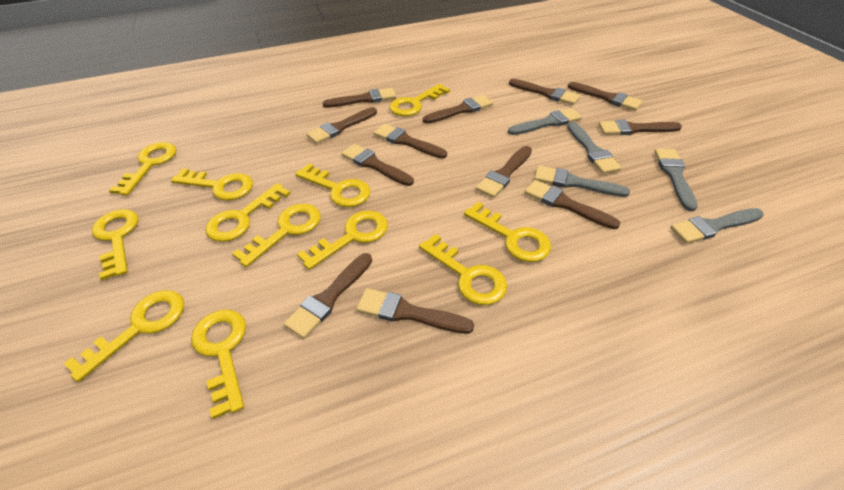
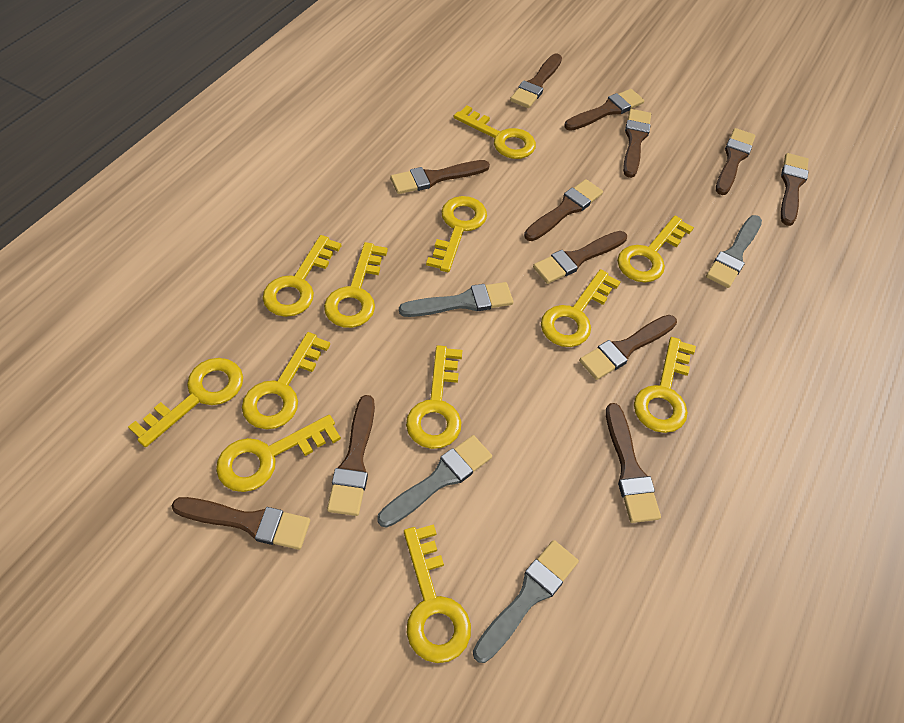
grey brush: [508,108,582,135] [534,166,630,197] [567,122,621,174] [654,149,698,211] [670,208,764,244] = 5 -> [377,435,492,528] [399,282,513,317] [473,540,579,663] [706,215,762,288] = 4

